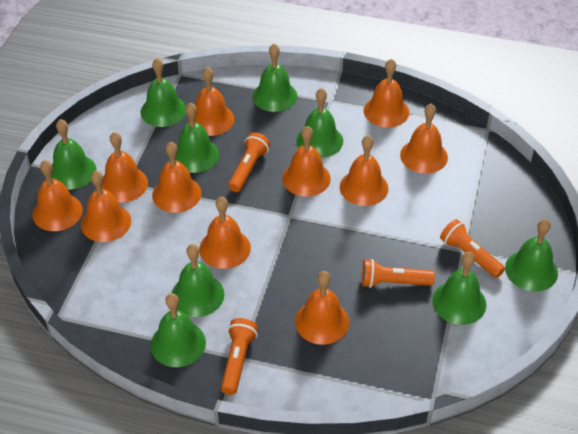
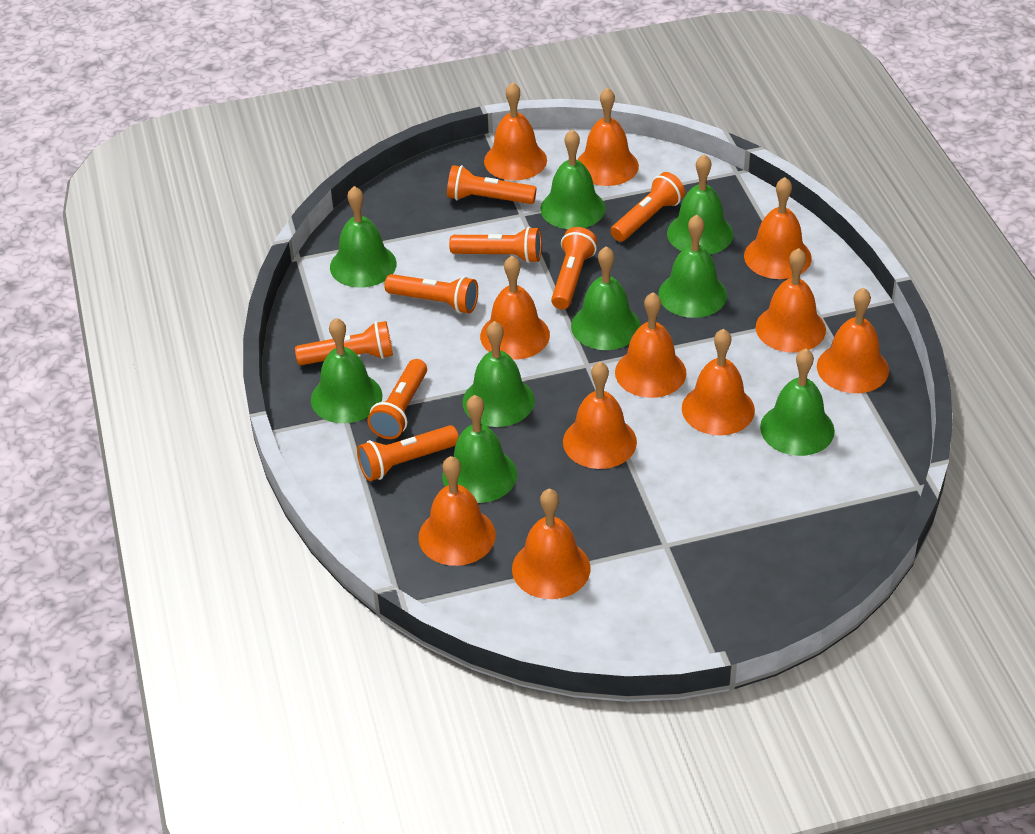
orange flashlight: [221,318,258,395] [228,132,270,192] [361,259,435,288] [440,219,505,278] = 4 -> [295,321,393,365] [357,425,459,481] [367,359,427,439] [384,274,478,314] [447,165,537,204] [449,227,542,263] [551,227,597,309] [611,172,685,242] = 8

